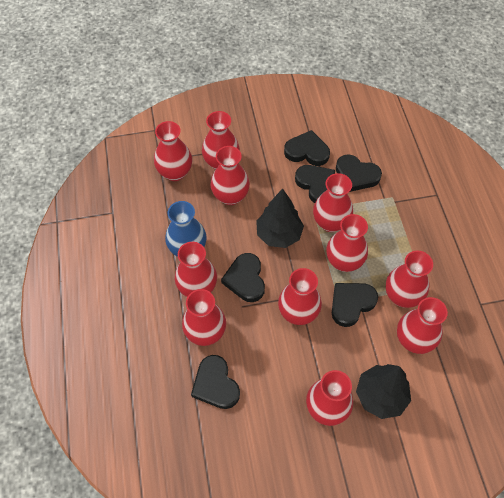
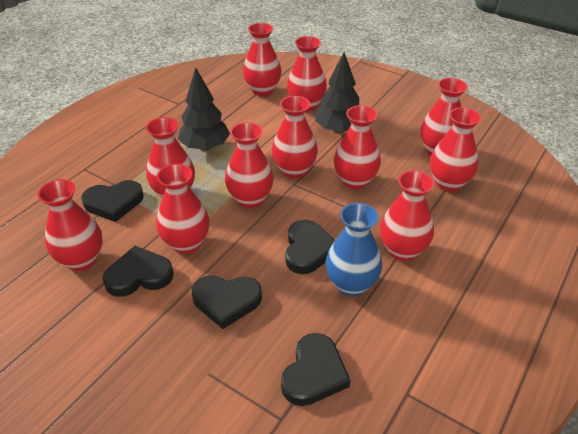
black heart: [191,355,240,409] [221,253,265,302] [284,130,330,166] [295,165,335,203] [332,283,378,327] [336,154,382,192] = 6 -> [81,180,144,222] [103,246,173,297] [192,275,262,329] [281,333,350,406] [285,220,335,274] = 5

